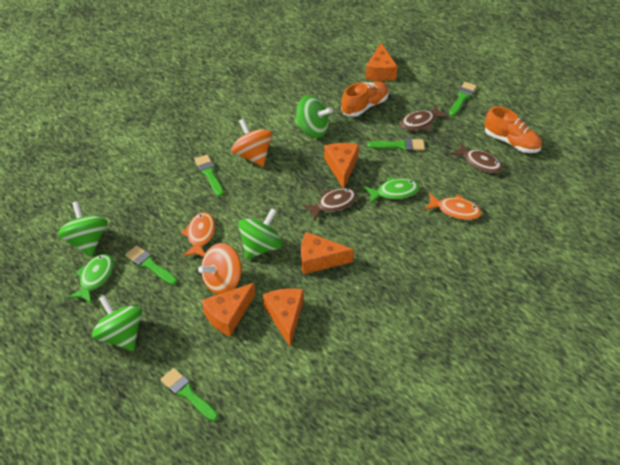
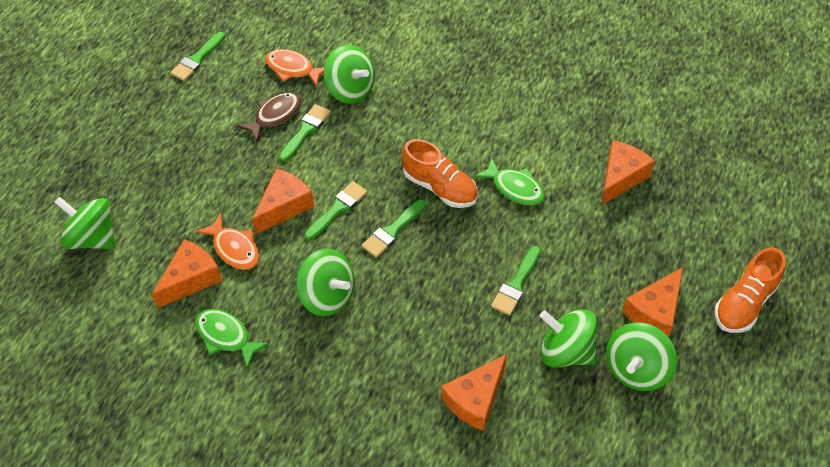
brown fish: [303,188,357,221] [400,105,449,130] [450,143,503,173] = 3 -> [237,92,301,142] = 1
green spinning top: [58,201,108,257] [92,295,142,351] [238,208,283,260] [295,95,333,138] = 4 -> [54,196,116,249] [296,249,355,316] [323,45,375,104] [540,309,598,368] [606,322,677,391] = 5
orange spinning top: [198,243,242,295] [231,118,272,167] = 2 -> none = 0

